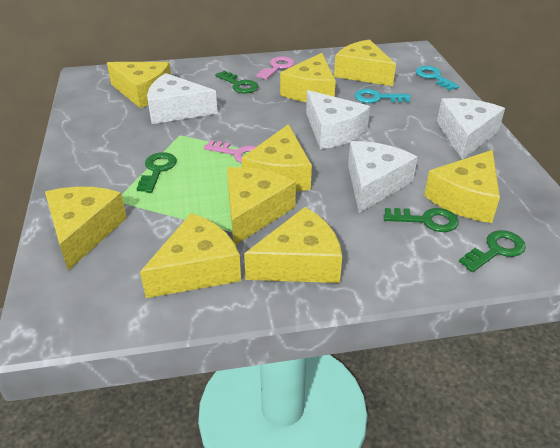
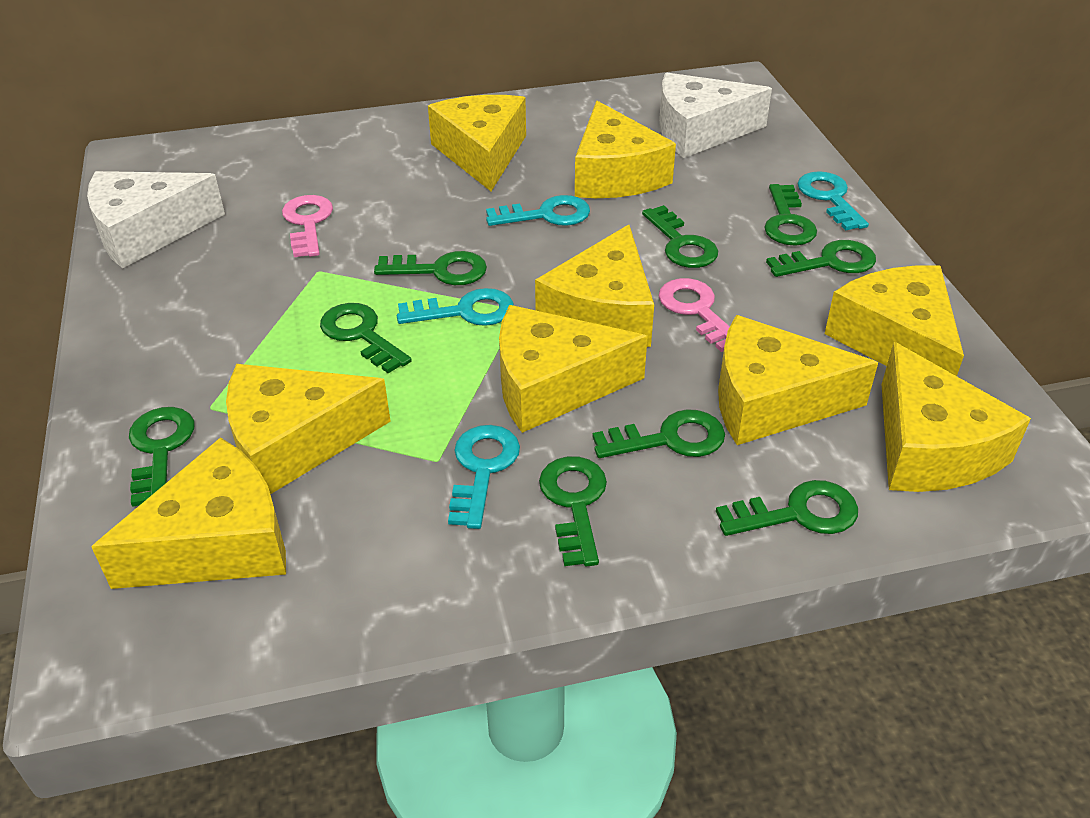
green key: [137,152,177,193] [215,71,259,94] [384,208,459,232] [459,230,526,272] = 4 -> [129,407,194,507] [320,303,412,373] [374,251,487,285] [539,456,607,566] [592,409,725,458] [642,205,718,268] [716,480,858,536] [764,184,817,246] [766,240,876,277] = 9
turquoise key: [354,89,410,103] [415,66,459,90] = 2 -> [397,288,514,326] [448,425,520,529] [486,195,590,226] [797,171,869,231] = 4
white cheese: [147,73,218,124] [306,90,370,149] [348,141,418,213] [437,98,505,160] = 4 -> [87,171,225,268] [659,73,772,158] = 2

